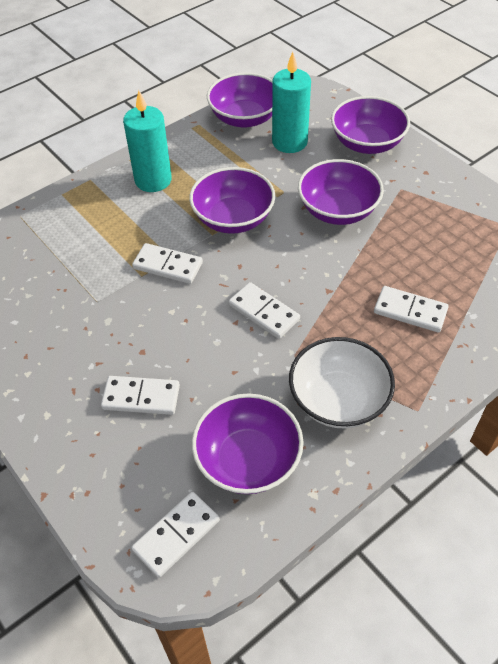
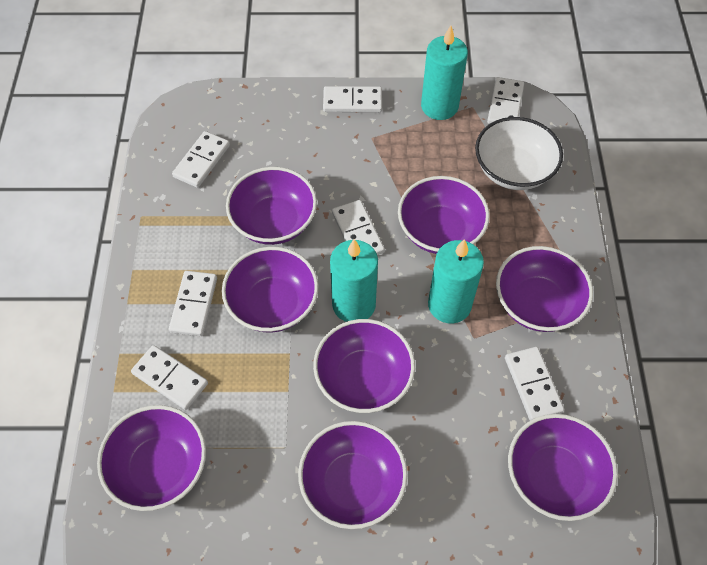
purple bowl: [189,167,275,234] [192,393,304,494] [207,72,273,128] [298,159,384,225] [331,96,410,154] = 5 -> [97,405,206,511] [222,247,319,333] [226,167,317,245] [298,421,408,529] [313,319,415,413] [398,176,489,254] [496,246,593,332] [508,414,618,521] = 8
turquoise candle: [123,90,172,192] [272,52,311,153] = 2 -> [330,239,378,322] [421,25,468,120] [428,239,484,324] = 3
white domino: [101,376,180,415] [131,492,220,578] [132,243,203,284] [229,282,300,339] [374,286,449,332] = 5 -> [131,345,208,410] [169,271,217,336] [172,131,230,188] [323,86,382,112] [332,200,385,255] [487,77,524,124] [505,347,564,421] = 7

